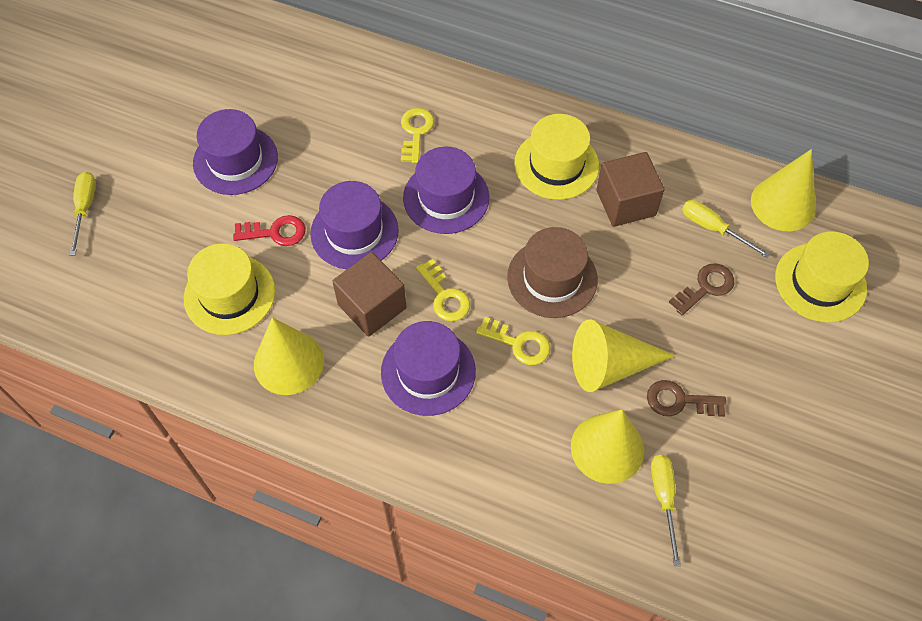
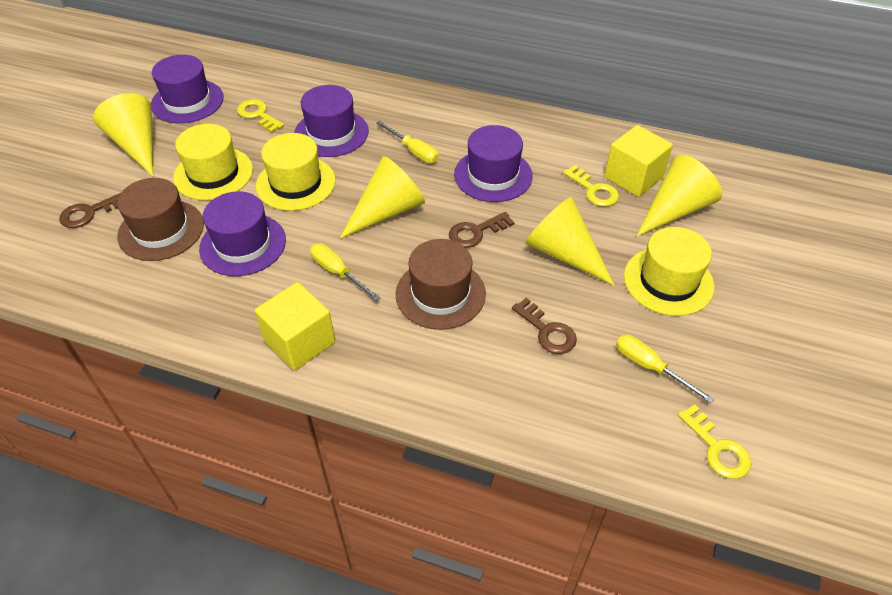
brown cube: [332,252,406,337] [596,152,665,227] = 2 -> none = 0
brown hat: [507,227,598,318] = 1 -> [117,178,204,261] [396,239,486,330] = 2
brown key: [647,380,726,417] [669,263,734,315] = 2 -> [59,193,120,228] [449,212,514,248] [512,298,577,354] = 3
red key: [233,215,306,246] = 1 -> none = 0
yellow cube: none = 0 -> [255,282,335,371] [604,125,673,197] = 2

